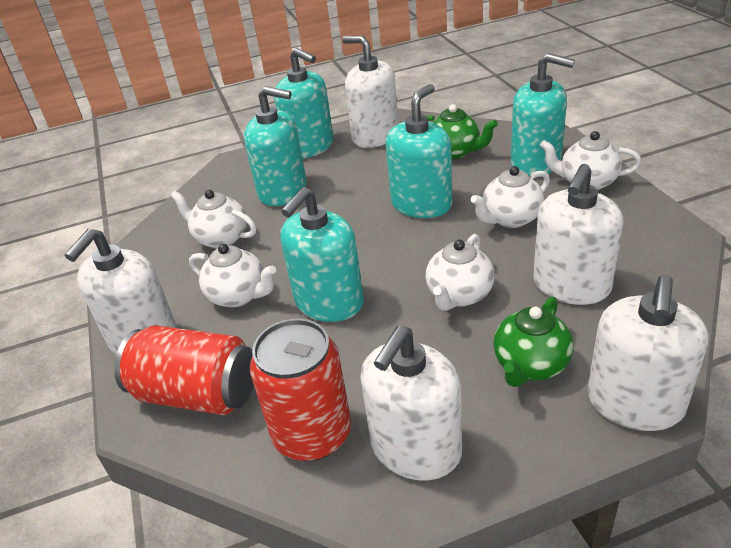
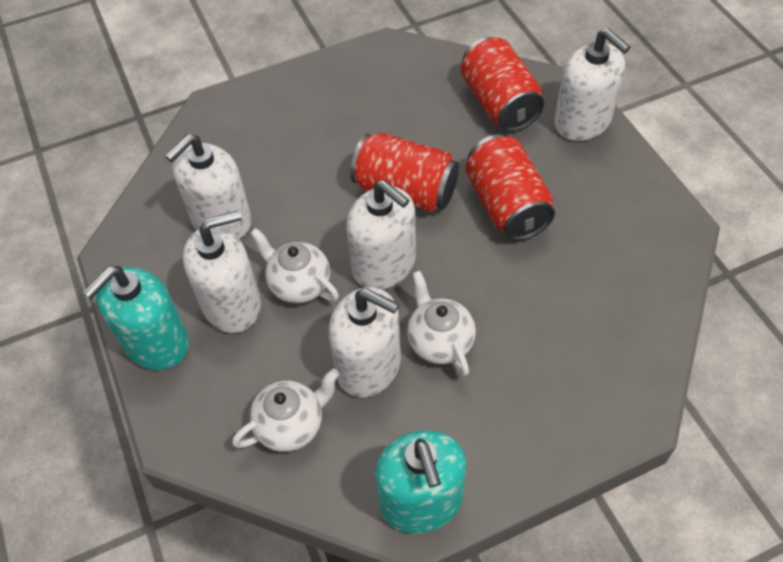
green teapot: [427,104,498,159] [493,296,573,387] = 2 -> none = 0
red can: [114,325,254,415] [250,318,351,461] = 2 -> [350,133,459,212] [461,37,544,132] [466,134,555,241] = 3
turquoise soap dispenser: [244,86,307,206] [274,48,333,158] [280,187,364,322] [386,84,453,218] [511,53,575,176] = 5 -> [83,266,189,370] [375,430,467,533] = 2
white teapot: [170,190,256,248] [189,244,276,307] [425,234,494,311] [471,166,550,228] [540,131,641,190] = 5 -> [232,368,339,452] [250,228,339,303] [407,271,476,376] = 3

